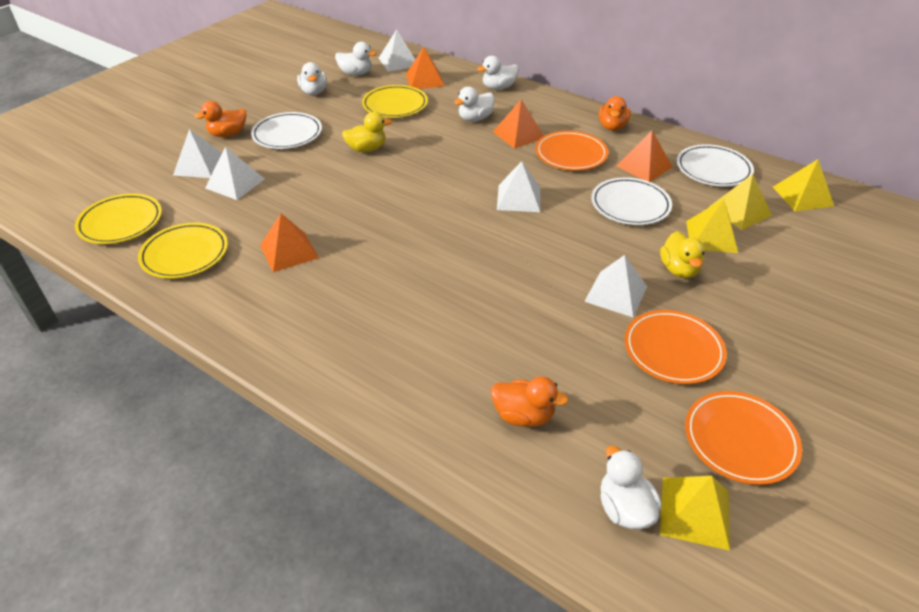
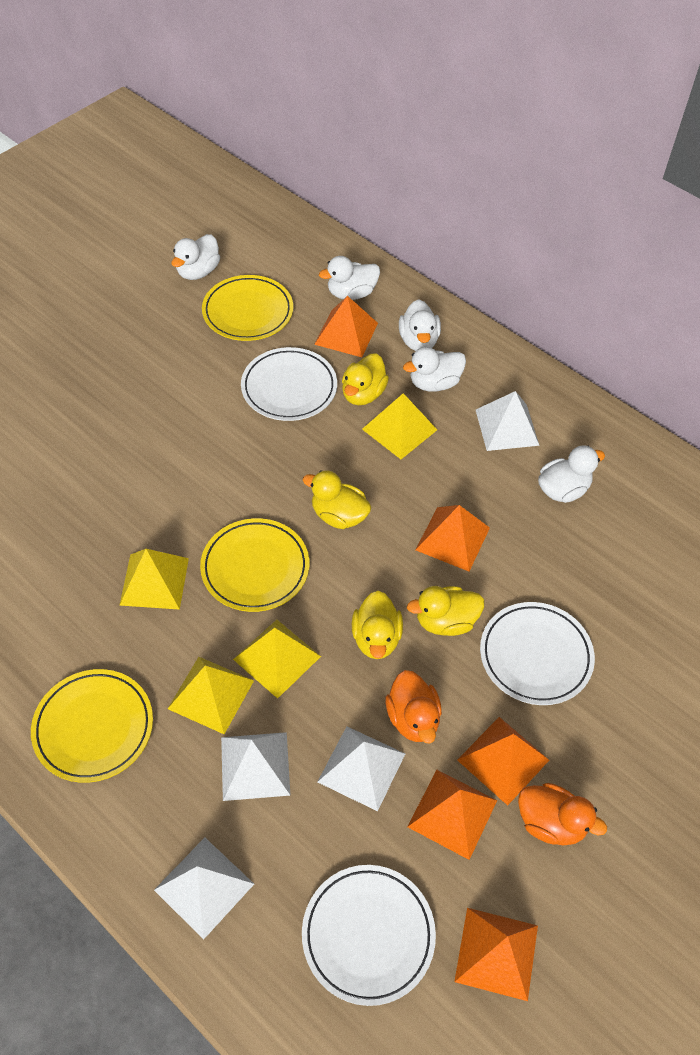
orange duck: [194,101,246,137] [491,376,569,427] [599,96,631,130] = 3 -> [385,670,442,743] [518,783,607,845] = 2
orange plate: [535,131,609,171] [625,310,727,384] [685,391,802,485] = 3 -> none = 0
orange pyramid: [260,213,319,272] [406,47,444,89] [493,100,544,149] [616,130,673,182] = 4 -> [314,296,378,357] [407,770,497,860] [416,505,490,571] [454,908,538,1001] [457,717,549,806] = 5
white pyramid: [173,129,222,178] [205,146,264,200] [379,29,415,72] [497,161,540,212] [584,255,647,317] = 5 -> [154,838,254,940] [221,732,291,801] [318,726,405,811] [476,391,539,451] = 4
yellow duck: [342,112,392,152] [660,231,705,278] = 2 -> [303,470,372,529] [342,354,389,405] [352,591,403,659] [407,586,484,636] = 4

